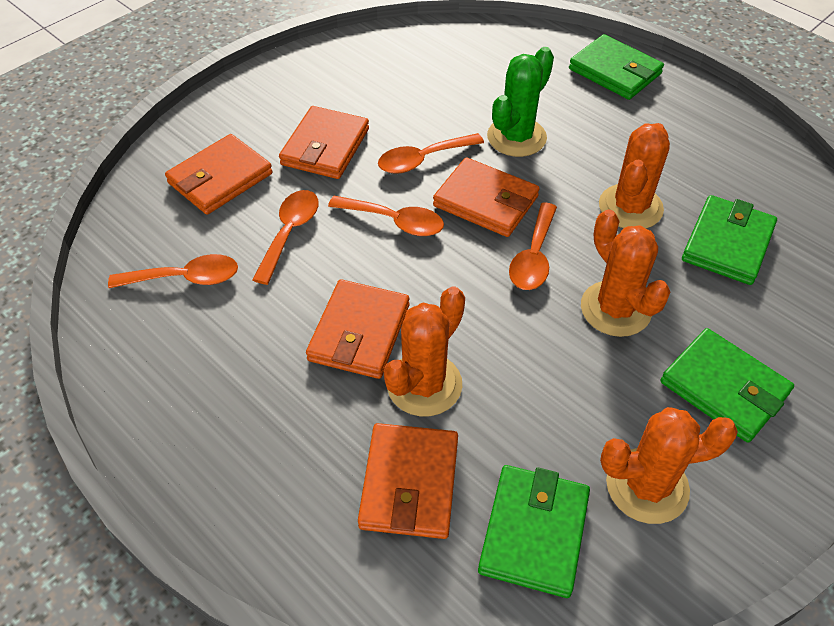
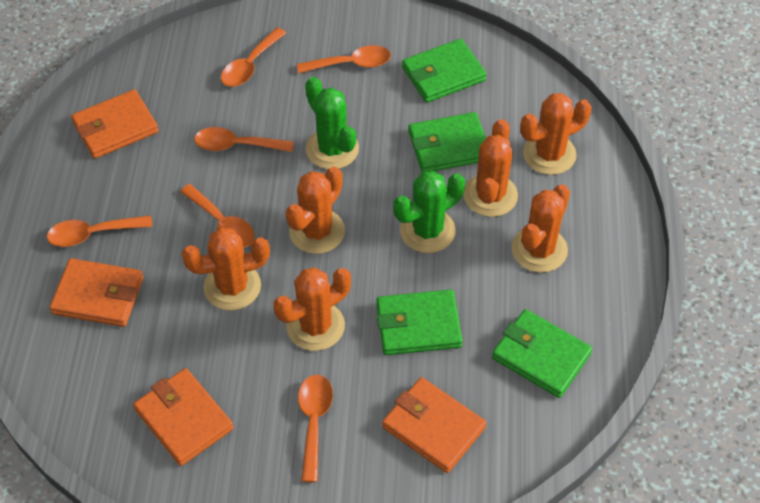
green cactus: [487,47,554,157] = 1 -> [305,77,359,169] [393,170,465,253] = 2
orange cactus: [384,286,465,417] [581,210,670,337] [599,123,670,229] [600,407,738,524] = 4 -> [182,228,270,310] [273,268,351,351] [286,167,345,254] [463,119,518,217] [511,184,570,273] [520,93,592,175] = 6
orange spoon: [108,254,238,288] [252,190,319,285] [328,196,444,236] [378,133,484,174] [509,203,557,290] = 5 -> [47,215,153,247] [180,184,255,248] [194,127,294,152] [221,28,286,87] [297,45,391,73] [298,375,333,482] = 6
orange wallet: [165,134,273,215] [279,106,369,179] [306,279,409,379] [358,423,458,539] [433,157,540,237] = 5 -> [50,258,144,327] [71,89,159,159] [133,368,234,466] [382,377,486,473] = 4

